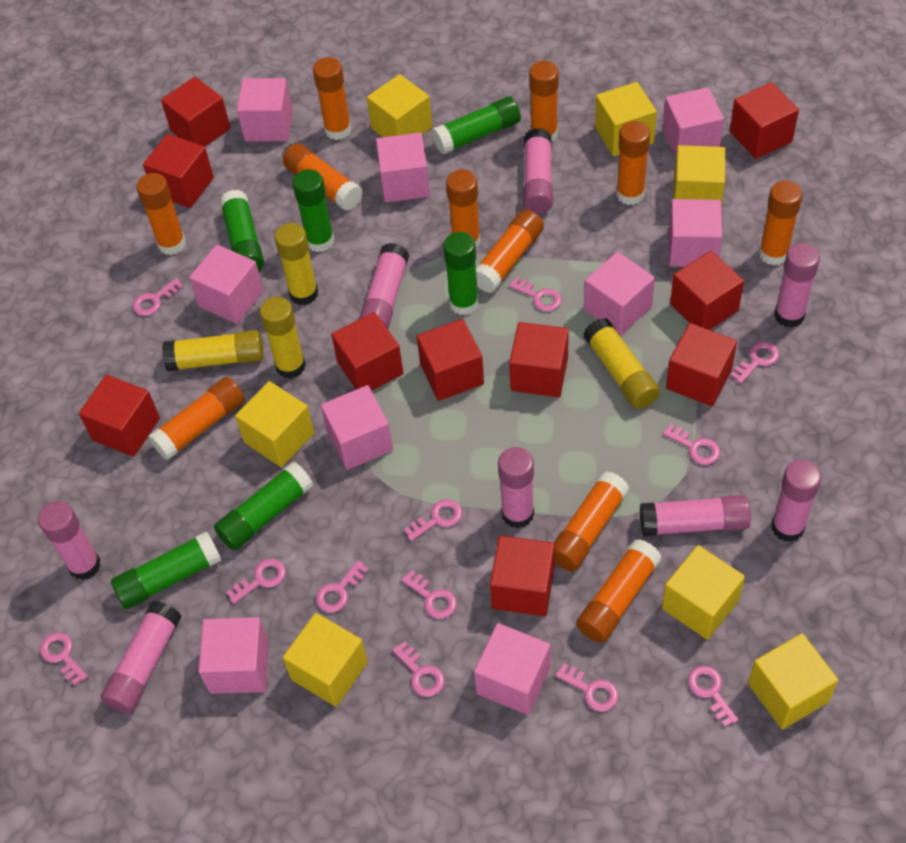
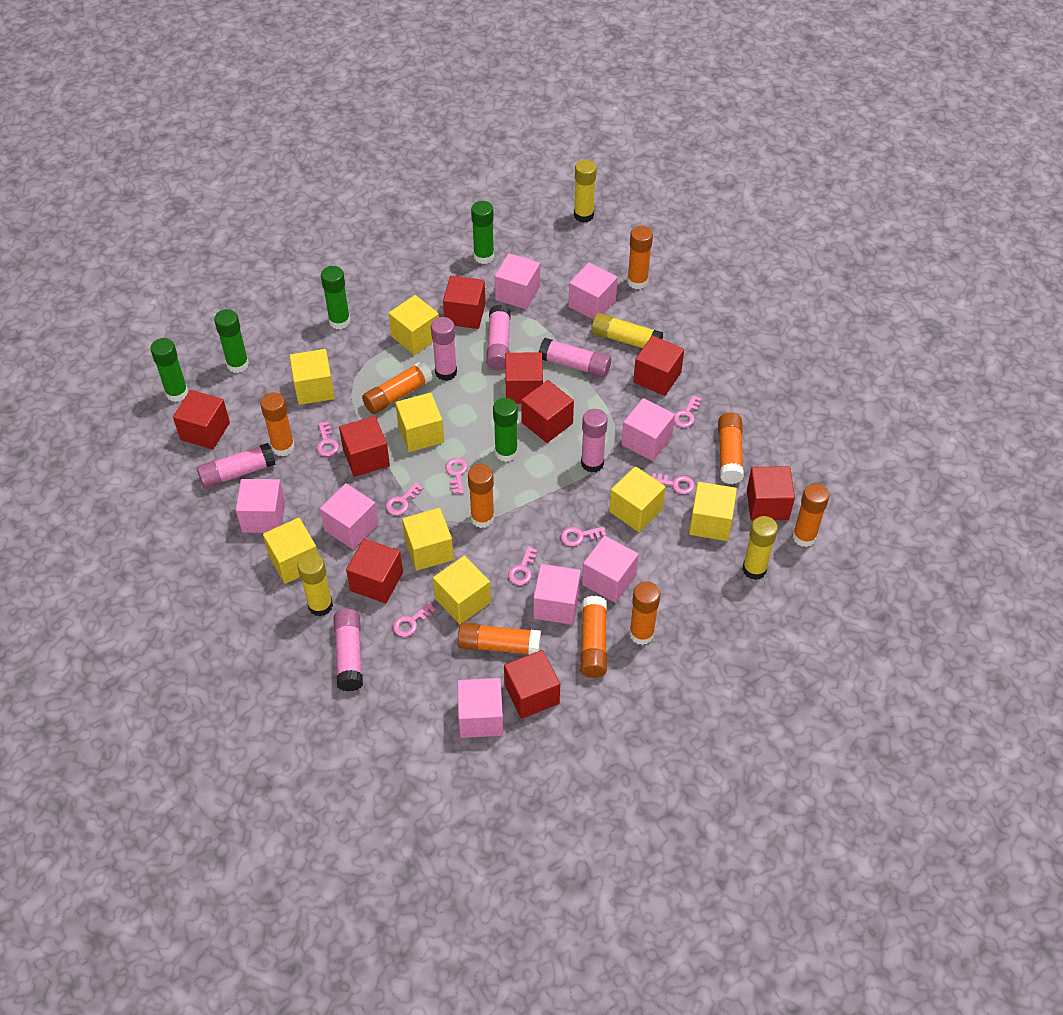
green glue stick: [111,531,222,609] [214,462,313,550] [219,190,264,272] [292,169,334,252] [432,96,521,154] [443,232,479,315] = 6 -> [150,338,188,402] [214,309,249,373] [321,266,350,329] [471,201,494,264] [493,398,518,462] = 5
orange glue stick: [136,173,186,255] [148,377,245,460] [283,143,363,211] [313,57,351,140] [446,169,481,249] [476,210,544,293] [529,61,559,141] [554,471,629,571] [576,539,662,643] [616,121,650,205] [759,181,802,266] = 11 -> [260,392,295,457] [362,361,433,414] [458,622,541,655] [468,464,494,528] [580,596,607,678] [627,226,653,289] [629,581,661,645] [718,412,744,484] [793,483,830,547] = 9
pink cube: [189,245,264,324] [198,617,269,694] [237,78,293,141] [321,385,393,470] [376,133,430,203] [474,623,550,715] [584,252,655,336] [663,87,724,158] [669,199,722,267] = 9 -> [236,479,285,533] [320,483,379,549] [457,678,503,738] [495,253,540,310] [533,564,581,625] [568,263,617,320] [582,535,639,603] [622,398,675,461] = 8
pink glue stick: [38,501,101,580] [101,601,182,713] [359,243,409,329] [498,447,534,529] [523,128,553,214] [640,495,751,536] [771,460,822,542] [774,243,820,328] = 8 -> [197,443,276,489] [334,609,363,691] [431,317,457,381] [486,305,511,370] [539,338,611,377] [581,409,608,473] = 6
pink key: [40,632,88,686] [133,278,184,316] [226,559,286,604] [316,560,369,613] [392,641,445,697] [401,570,457,619] [404,499,462,541] [509,277,562,312] [555,664,619,712] [663,424,720,465] [688,666,739,727] [731,341,779,384] = 12 -> [317,422,339,456] [386,482,423,515] [393,602,436,637] [445,458,468,494] [508,546,538,585] [561,526,606,547] [652,473,695,494] [674,395,702,428] = 8
red cube: [79,375,160,457] [143,134,214,208] [161,77,230,147] [331,312,403,391] [417,319,484,401] [490,536,555,616] [509,322,569,397] [666,323,737,406] [670,251,744,330] [730,82,799,159] = 10 -> [173,390,230,449] [339,416,390,477] [346,539,403,603] [443,276,485,329] [504,650,560,719] [505,352,543,404] [521,380,574,443] [633,336,684,396] [747,466,795,521] = 9
yellow cube: [235,381,314,467] [283,613,368,707] [367,74,432,137] [595,82,657,156] [662,545,745,640] [673,145,725,206] [748,633,838,730] = 7 -> [263,518,318,584] [290,349,335,405] [389,295,439,355] [395,393,444,452] [402,508,454,571] [433,556,491,624] [609,466,666,532] [689,482,737,541] = 8

